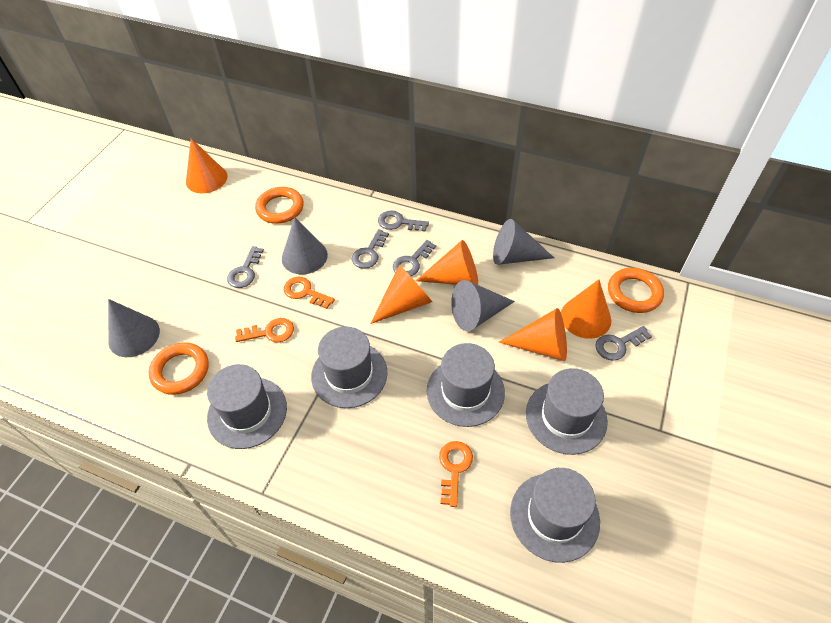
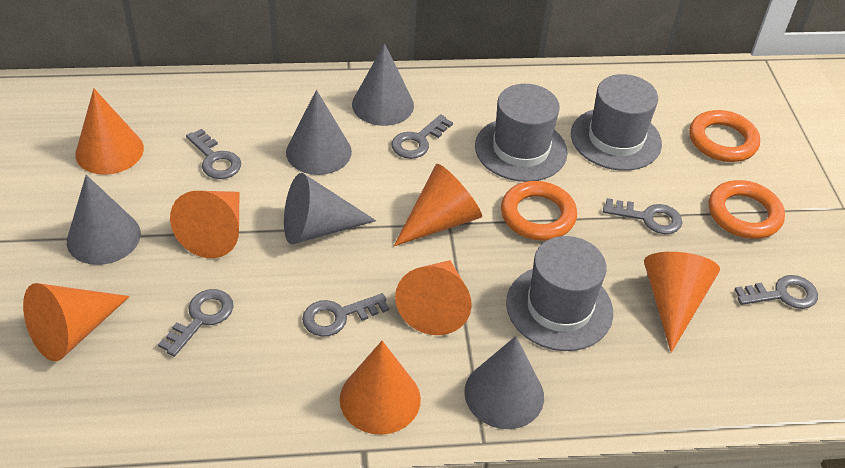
grey cone: [108,299,160,357] [282,217,328,274] [451,280,515,331] [493,219,554,265] = 4 -> [67,175,141,265] [284,173,376,245] [286,90,352,175] [352,43,414,126] [464,336,544,429] = 5
grey hat: [207,364,287,449] [311,326,388,408] [427,343,505,427] [510,468,600,563] [526,368,608,455] = 5 -> [475,84,568,182] [506,236,613,351] [571,74,662,171] = 3
grey key: [227,246,264,288] [352,229,389,269] [378,211,429,232] [393,240,436,276] [595,326,652,361] = 5 -> [158,289,234,357] [186,129,241,179] [302,293,389,337] [391,114,453,159] [603,198,682,234] [734,275,818,309] = 6
orange cone: [186,138,228,193] [370,265,432,324] [416,240,478,285] [499,308,567,361] [561,279,611,339] = 5 -> [23,283,130,361] [75,88,144,175] [170,191,239,258] [340,341,421,435] [394,164,482,246] [395,260,472,335] [644,252,720,353] = 7
orange key: [235,318,294,342] [284,277,335,309] [439,441,473,507] = 3 -> none = 0

